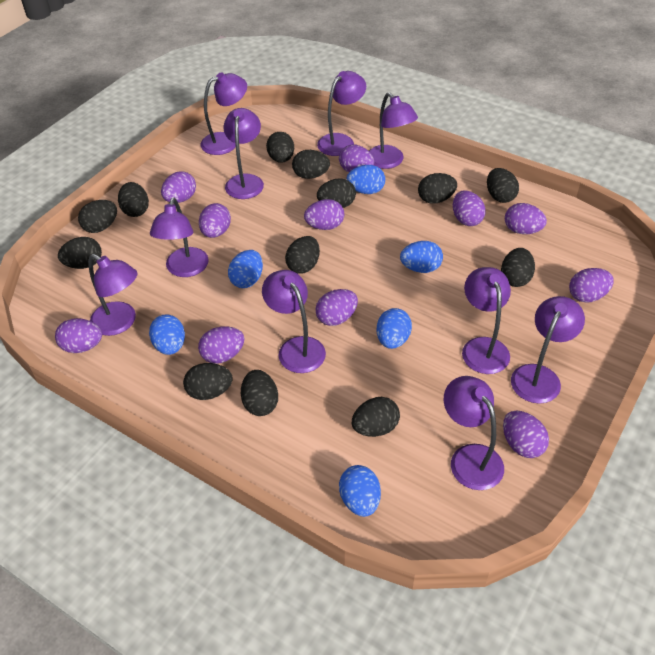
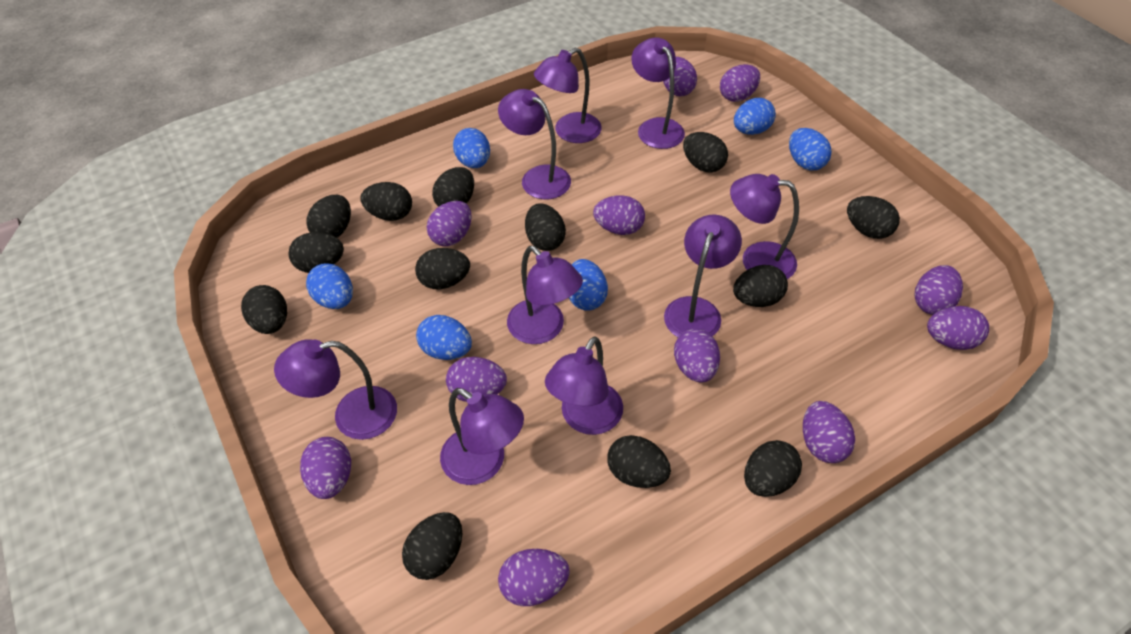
purple lamp: [89,254,138,336] [150,198,209,277] [201,72,247,155] [224,108,264,199] [262,270,326,373] [317,71,366,156] [369,92,418,169] [444,376,504,490] [462,267,511,374] [511,296,585,404] = 10 -> [274,339,397,440] [440,388,524,485] [498,89,571,199] [507,246,583,344] [534,48,602,143] [545,336,623,435] [631,37,685,149] [664,215,742,337] [730,174,799,279] = 9

